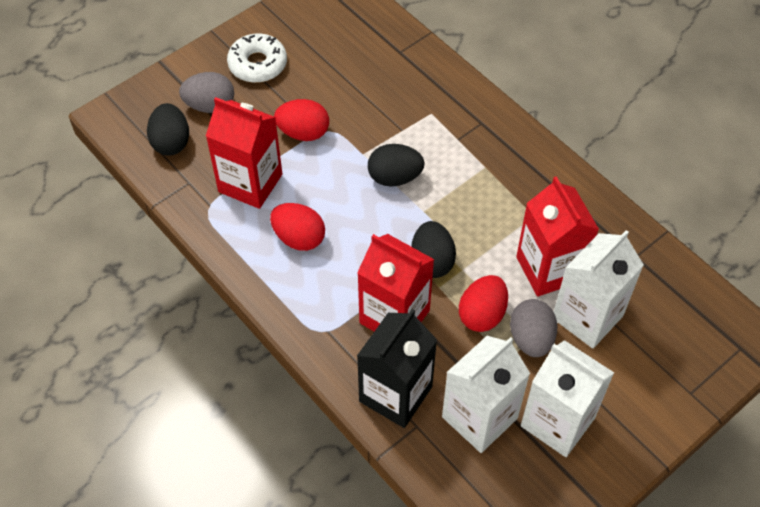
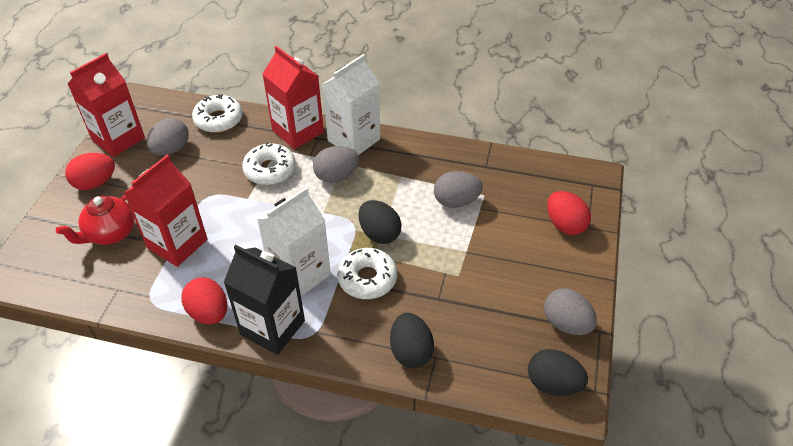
grey egg: [179,72,234,113] [510,299,558,357] = 2 -> [147,118,189,155] [313,146,359,183] [434,171,483,208] [544,288,597,335] = 4
red teapot: none = 0 -> [56,195,135,245] = 1
white carton: [442,336,530,453] [521,340,614,457] [554,230,644,349] = 3 -> [257,187,331,296] [322,54,380,155] = 2
white donut: [227,33,287,83] = 1 -> [192,94,243,133] [242,142,296,185] [337,248,397,299] = 3

